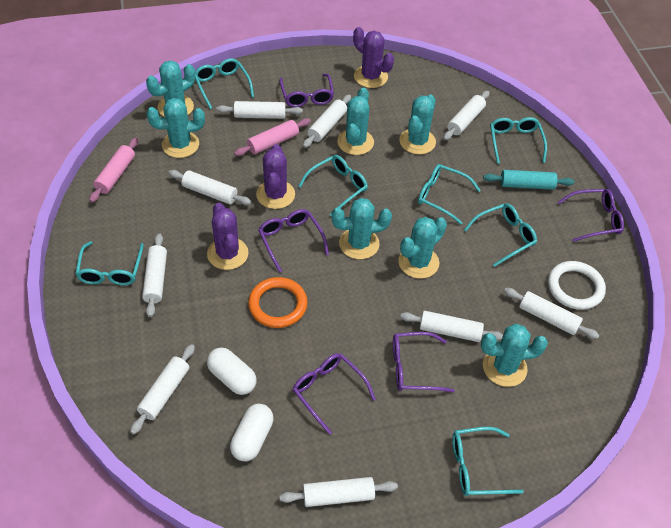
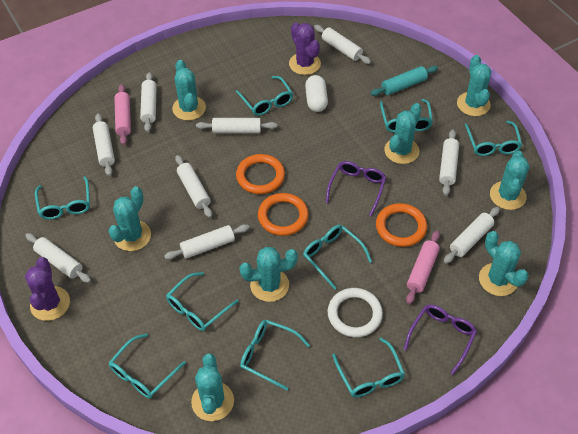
orange ring: [248,277,307,328] = 1 -> [236,154,285,194] [258,193,308,236] [376,203,427,247] = 3
purple cactus: [207,203,249,270] [256,144,295,209] [353,27,394,88] = 3 -> [25,257,70,321] [289,22,321,75] = 2
purple glasses: [258,209,329,273] [279,74,334,107] [293,353,376,435] [393,332,455,392] [558,189,624,242] = 5 -> [326,161,386,216] [404,304,477,375] = 2
turquoise cactus: [146,60,195,117] [147,98,205,158] [331,198,392,259] [337,87,374,155] [398,217,447,279] [400,94,436,154] [481,324,548,387] = 7 -> [108,186,151,251] [172,60,206,121] [191,353,234,421] [239,247,298,302] [384,103,422,164] [457,55,491,116] [479,231,529,296] [490,151,529,210] = 8
turquoise glasses: [75,241,144,285] [195,58,254,109] [298,155,368,216] [418,164,481,225] [452,427,524,496] [464,203,537,267] [490,117,547,164] = 7 -> [35,176,90,220] [109,333,186,399] [166,272,239,331] [236,76,293,116] [240,320,310,390] [303,225,372,290] [332,338,405,397] [380,99,433,132] [465,120,522,156] = 9
white capsule: [207,347,257,395] [230,404,274,461] = 2 -> [305,75,328,112] = 1

